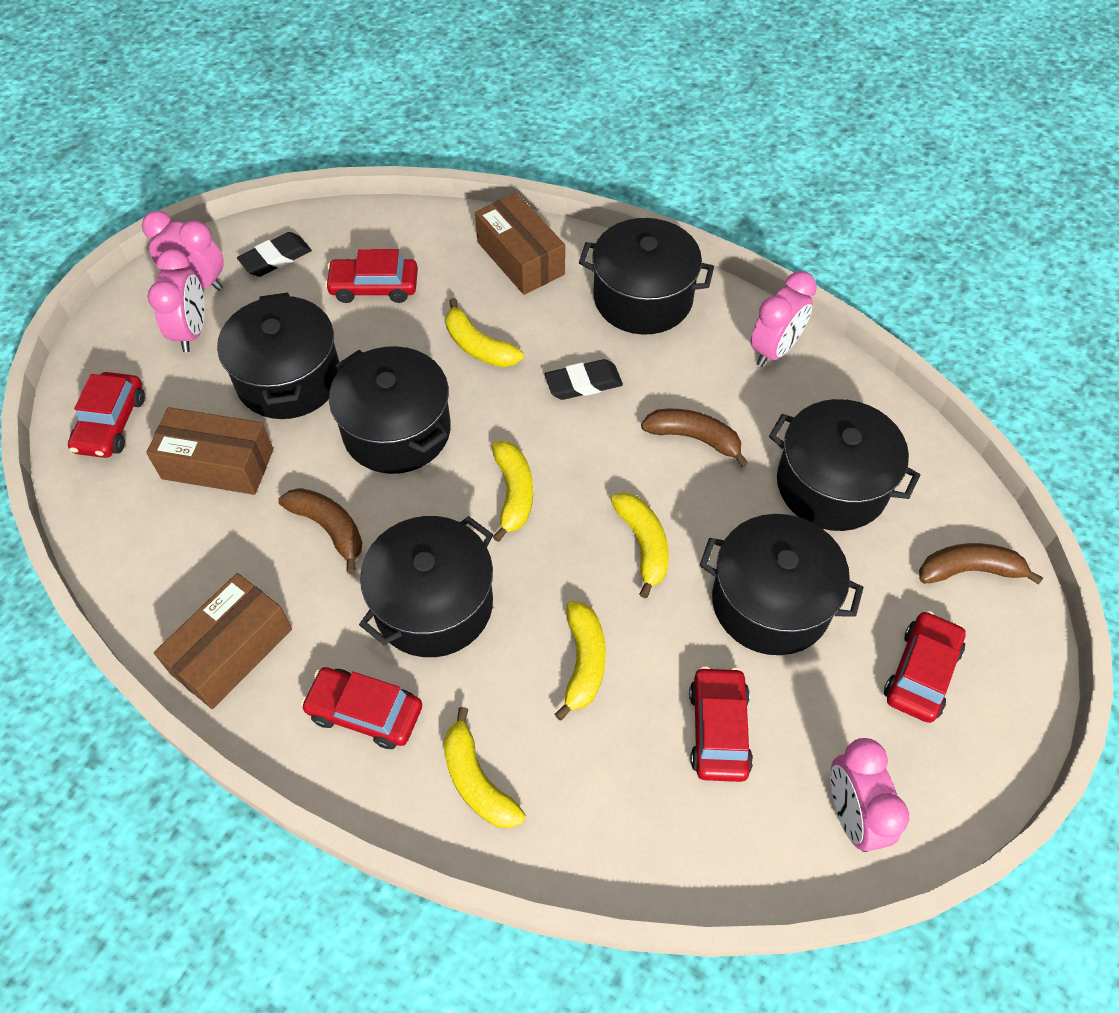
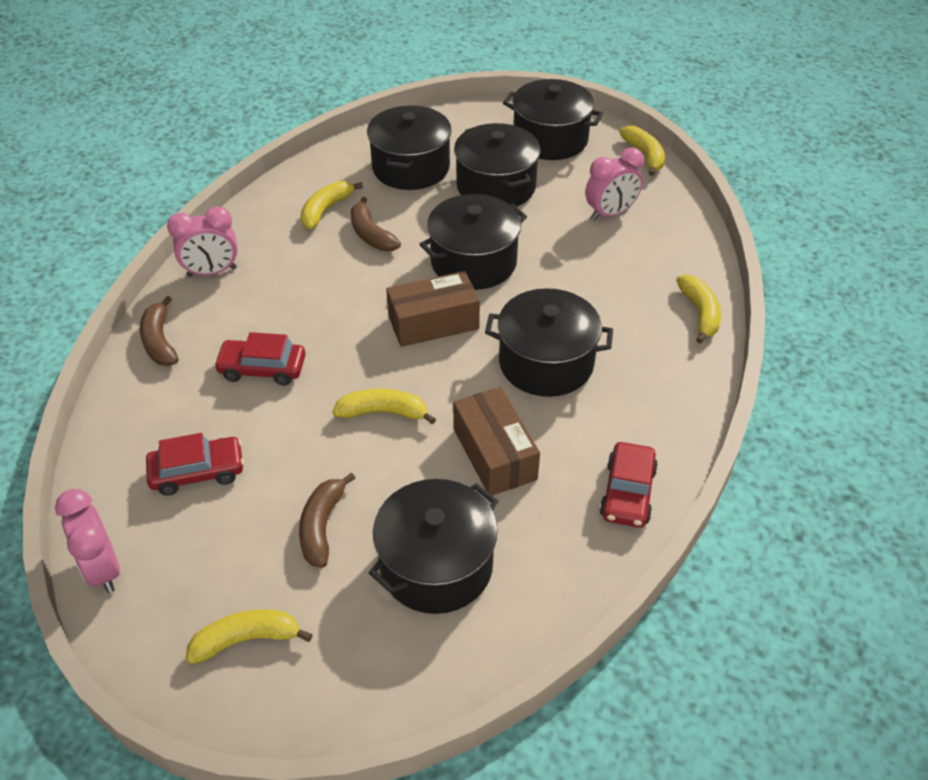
black eraser: [237,232,312,277] [545,359,623,400] = 2 -> none = 0
brown box: [146,407,273,495] [154,573,292,709] [475,193,565,295] = 3 -> [386,271,480,347] [453,387,540,495] = 2
pink clock: [142,211,224,291] [148,249,205,352] [750,271,817,367] [830,738,909,852] = 4 -> [55,489,120,593] [167,206,238,277] [585,148,644,221] = 3
red car: [68,372,145,458] [301,667,422,749] [325,249,418,303] [689,666,753,782] [884,611,966,723] = 5 -> [146,433,244,496] [214,332,306,386] [600,442,658,528] = 3

